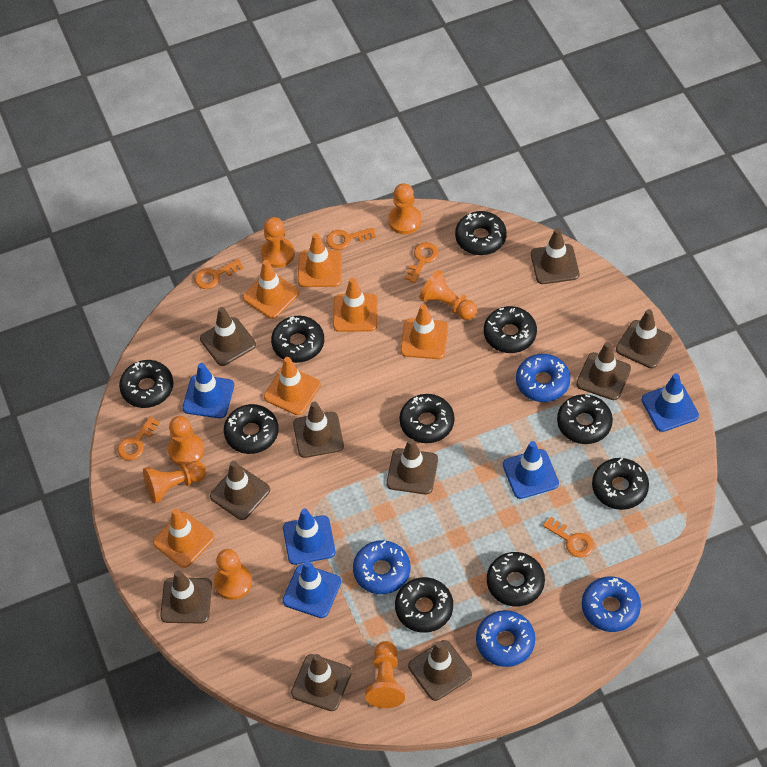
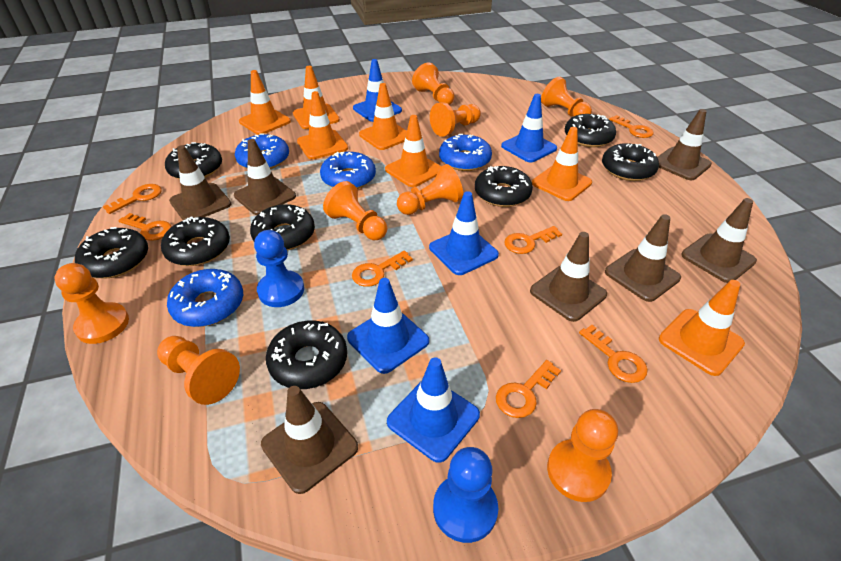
black donut: [119,360,173,408] [224,404,279,454] [271,316,324,363] [395,577,453,633] [399,394,454,443] [455,211,507,255] [484,306,537,353] [487,552,545,606] [557,394,613,444] [592,458,649,510] = 10 -> [75,227,148,278] [161,217,230,266] [165,142,222,179] [250,204,315,251] [266,320,347,389] [475,166,533,207] [565,114,616,147] [602,143,659,181] = 8
blue pawn: none = 0 -> [254,230,304,307] [433,447,498,543] = 2
brown traffic cone: [160,570,212,623] [200,307,256,366] [210,461,270,520] [291,654,352,711] [293,401,344,458] [386,439,438,494] [408,640,472,701] [531,228,580,284] [576,342,631,400] [616,309,672,368] = 10 -> [169,145,231,220] [234,139,296,215] [261,386,358,494] [530,232,607,322] [605,214,681,302] [657,109,712,180] [681,198,757,283] = 7
orange key: [117,416,160,460] [195,259,243,289] [326,227,376,250] [405,242,439,283] [543,517,594,558] = 5 -> [103,184,162,214] [118,213,172,241] [352,251,413,287] [496,360,561,418] [504,226,562,254] [579,325,648,383] [609,115,654,138] = 7
orange pawn: [143,461,206,504] [168,416,204,466] [214,549,252,600] [261,217,295,268] [365,641,405,708] [388,183,422,234] [419,270,477,320] = 7 -> [55,263,129,344] [157,336,240,405] [323,181,387,240] [397,164,463,215] [412,63,455,105] [430,102,481,137] [541,76,592,116] [547,409,618,502] = 8
orange traffic cone: [153,508,215,568] [243,260,299,319] [264,357,321,415] [298,233,342,287] [333,278,378,332] [401,304,448,359] = 6 -> [239,70,291,135] [293,66,340,129] [297,91,348,159] [359,83,407,150] [385,115,441,187] [532,127,592,201] [659,280,745,376] = 7

